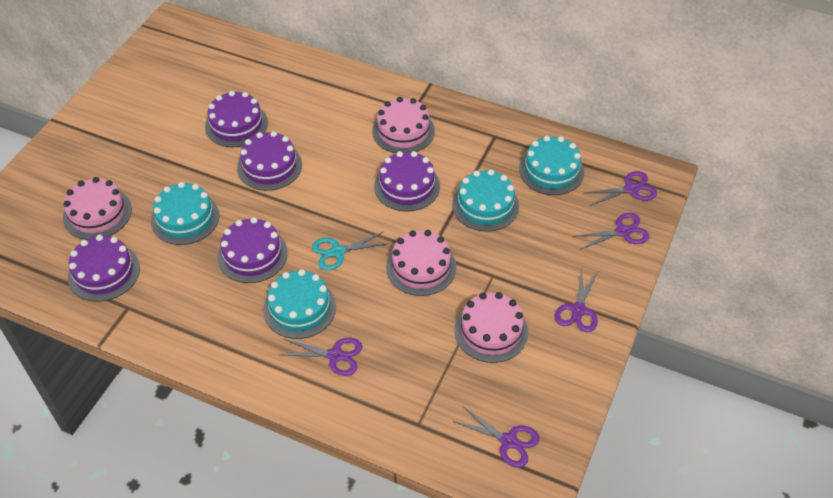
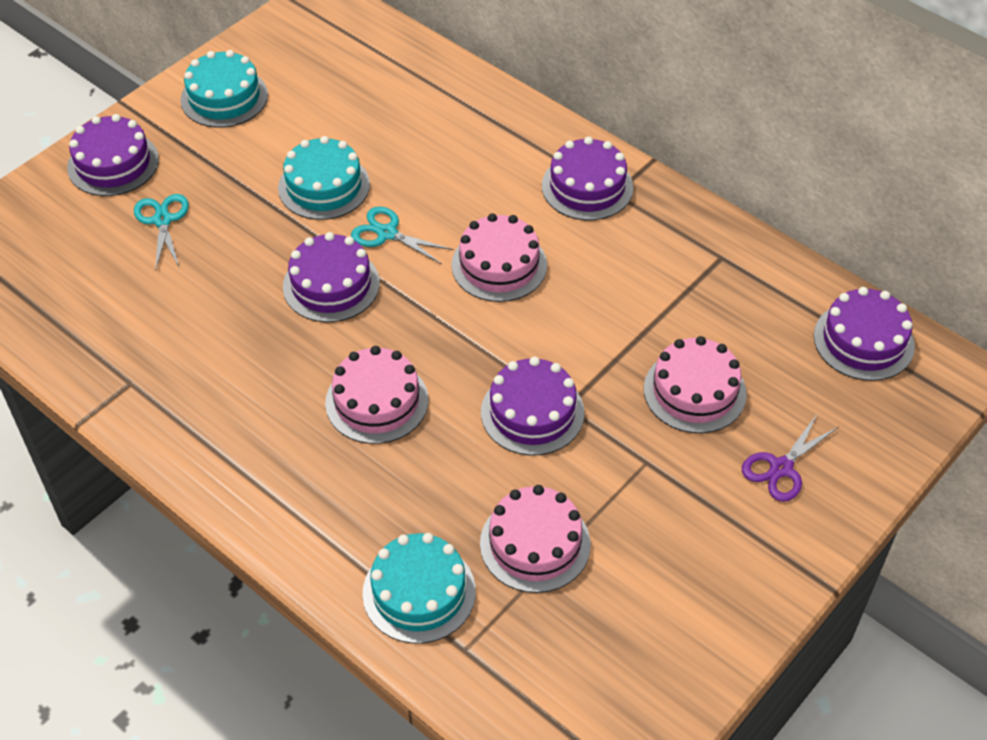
purple scissors: [281,338,362,376] [453,406,540,468] [555,267,598,332] [573,213,650,250] [585,171,657,206] = 5 -> [742,414,838,502] = 1
turquoise cake: [151,182,219,245] [263,269,336,339] [452,169,519,232] [519,136,584,195] = 4 -> [181,50,268,128] [278,136,370,220] [363,533,476,644] = 3
turquoise scissors: [312,232,389,270] = 1 -> [134,194,189,271] [351,206,454,264] = 2

